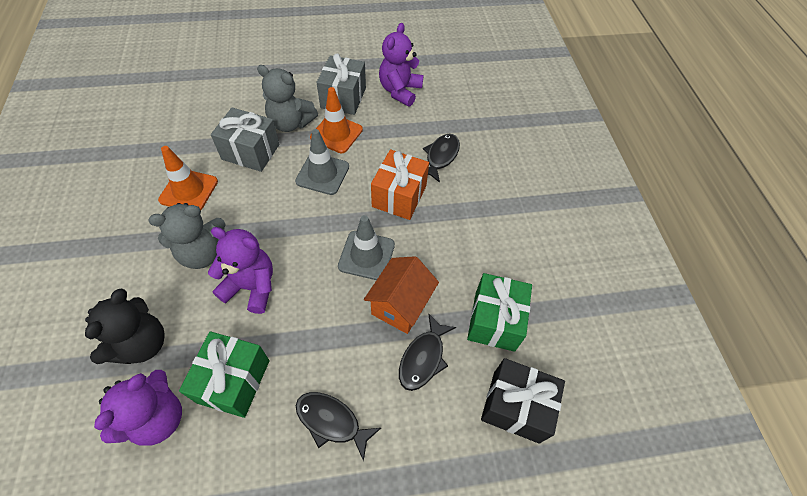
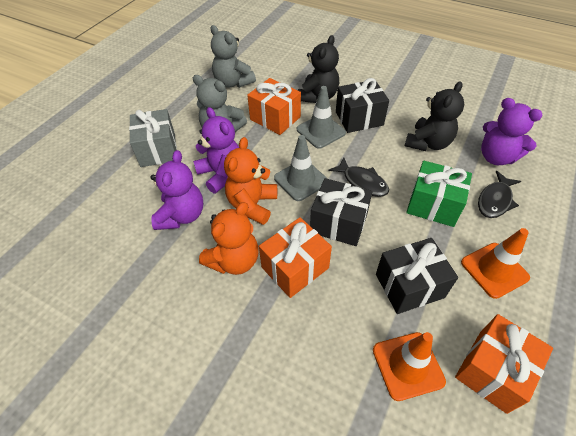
black fish: [296,392,381,461] [399,313,456,391] [423,134,460,183] = 3 -> [329,157,389,197] [478,171,521,218] = 2
black gift: [481,358,565,444] = 1 -> [310,178,372,246] [336,78,389,133] [376,238,458,314] = 3
black teddy bear: [85,288,165,364] = 1 -> [298,35,339,103] [405,81,464,151] = 2
green gift: [179,331,270,418] [467,273,532,352] = 2 -> [406,161,472,227] = 1
grey gift: [211,108,280,172] [316,54,366,115] = 2 -> [129,109,177,167] = 1
orange gift: [371,149,429,220] = 1 -> [247,78,301,135] [259,217,332,298] [455,314,553,414] = 3
orange house: [364,256,439,334] = 1 -> none = 0
orange teddy bear: none = 0 -> [199,202,259,275] [224,137,277,225] = 2

